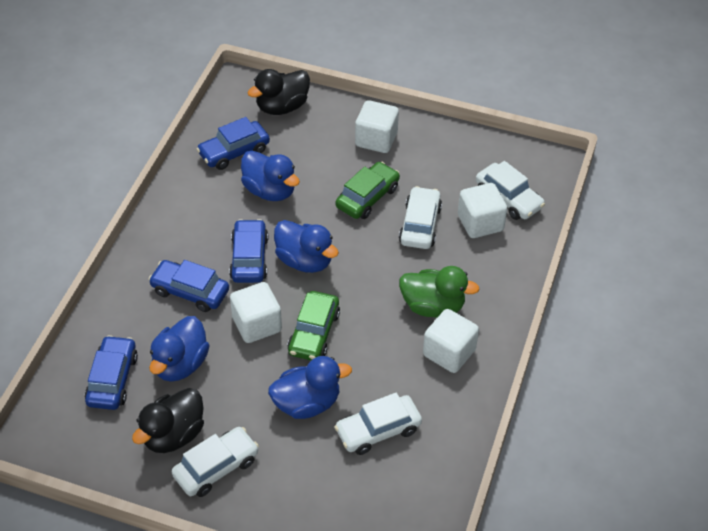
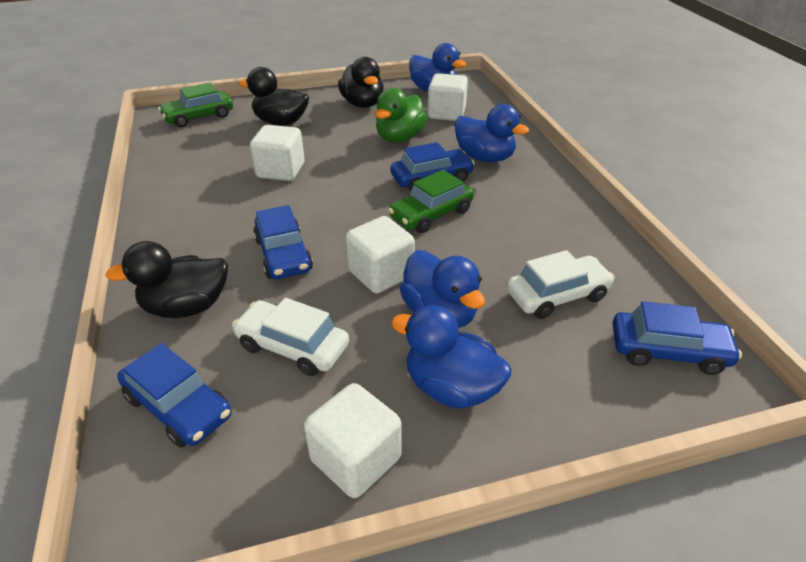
black duck: [132,388,204,453] [248,69,310,115] = 2 -> [105,241,228,318] [239,67,309,126] [338,57,384,108] = 3
white car: [172,427,259,497] [334,393,422,455] [399,186,442,249] [476,161,545,220] = 4 -> [232,298,349,376] [507,250,615,319] = 2

